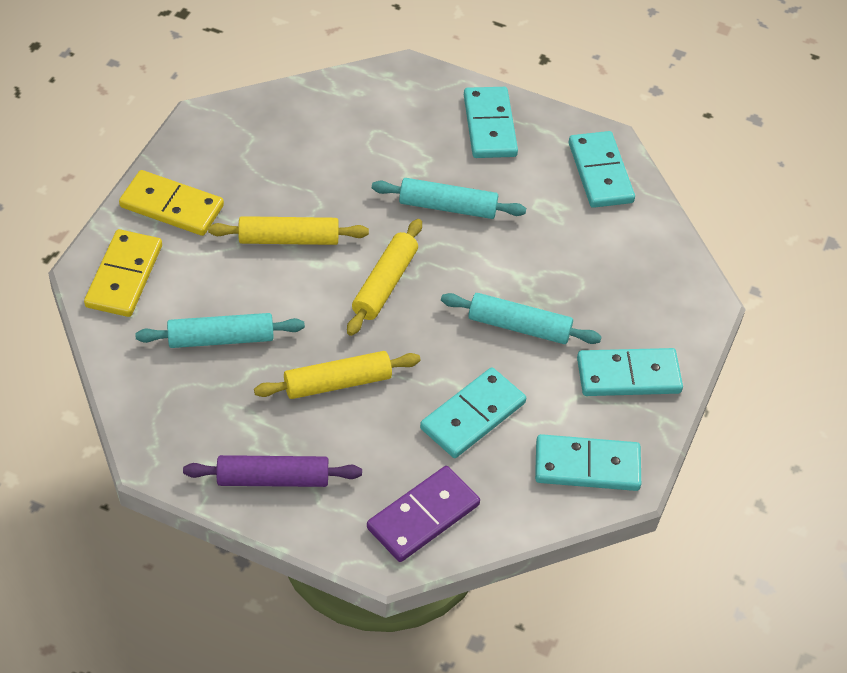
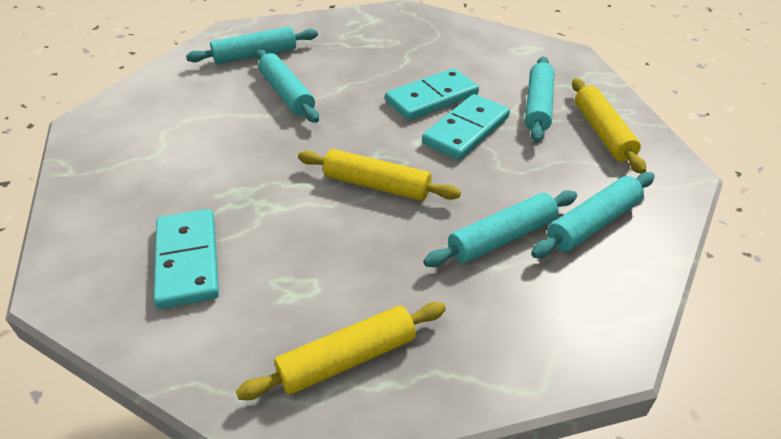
purple domino: [367,466,480,562] = 1 -> none = 0
purple rolling pin: [183,455,362,487] = 1 -> none = 0
turquoise domino: [420,368,526,458] [464,87,518,158] [535,434,641,491] [569,131,635,208] [577,348,683,396] = 5 -> [154,209,219,309] [385,68,479,121] [422,94,510,160] = 3
turquoise rolling pin: [135,313,305,348] [372,178,526,219] [441,293,602,344] = 3 -> [186,27,318,64] [256,49,319,123] [423,190,577,267] [525,56,555,142] [531,172,655,258] = 5
yellow domino: [84,229,162,317] [119,170,224,236] = 2 -> none = 0

